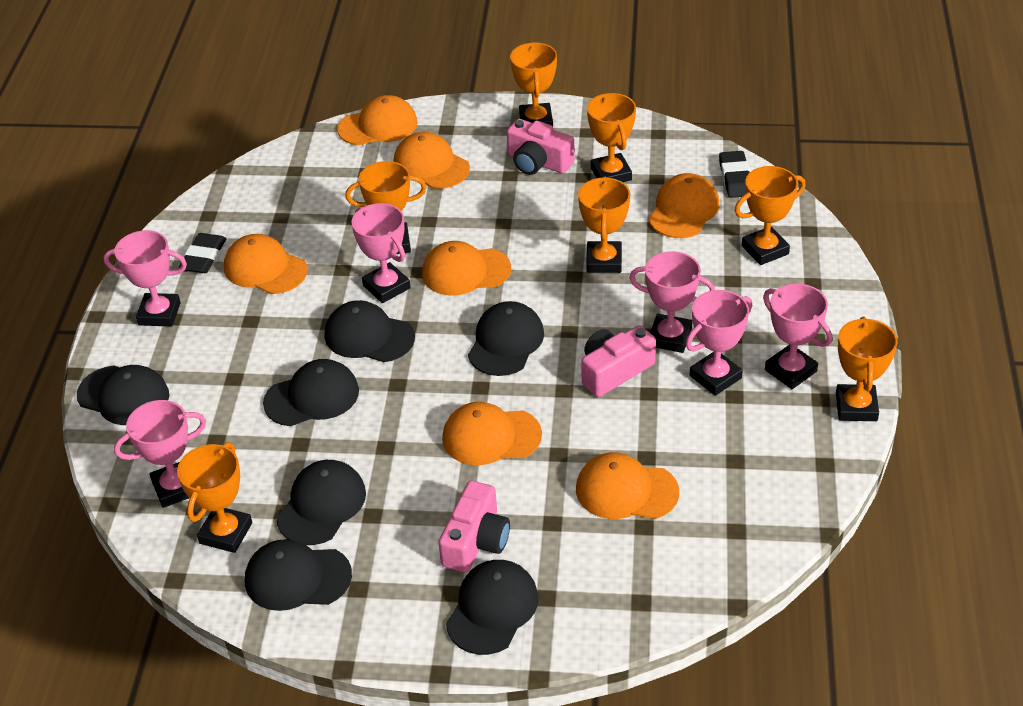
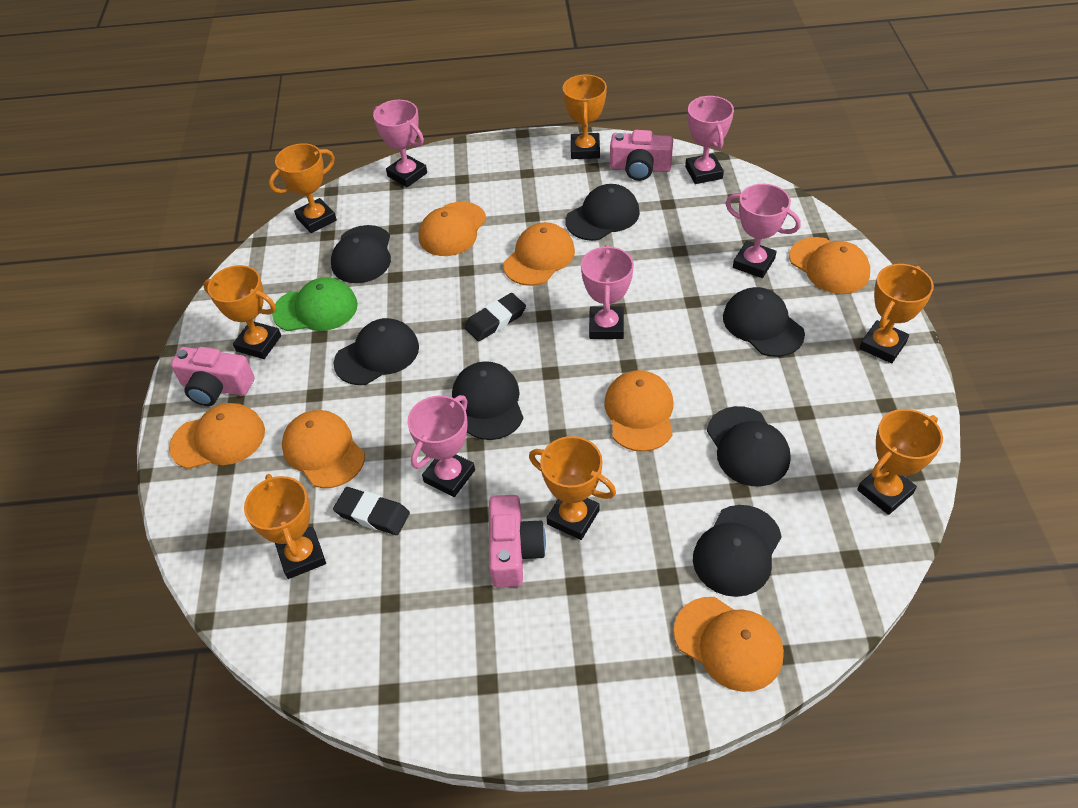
green cap: none = 0 -> [272,277,358,331] = 1
pink trophy: [104,230,187,327] [114,400,206,508] [352,203,411,303] [629,251,715,353] [686,290,752,396] [763,284,832,389] = 6 -> [373,100,427,187] [407,395,475,497] [581,245,634,339] [685,96,734,184] [725,184,801,278] = 5

